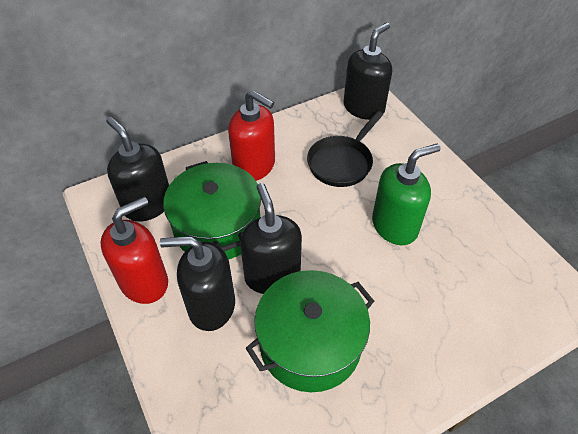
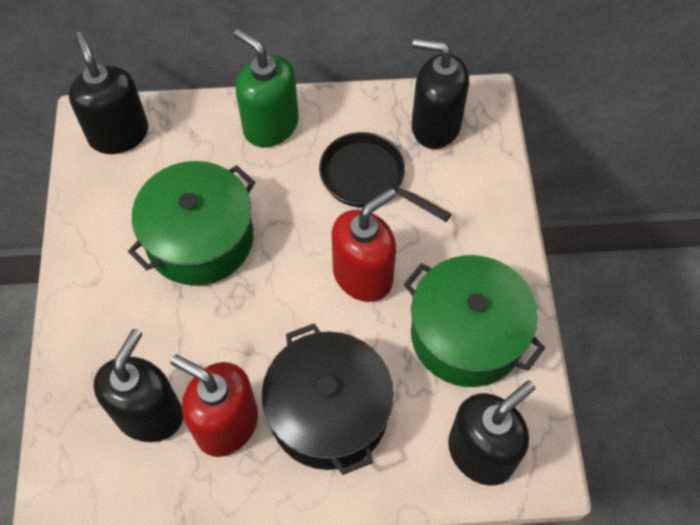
black pot: none = 0 -> [262,324,394,475] = 1

